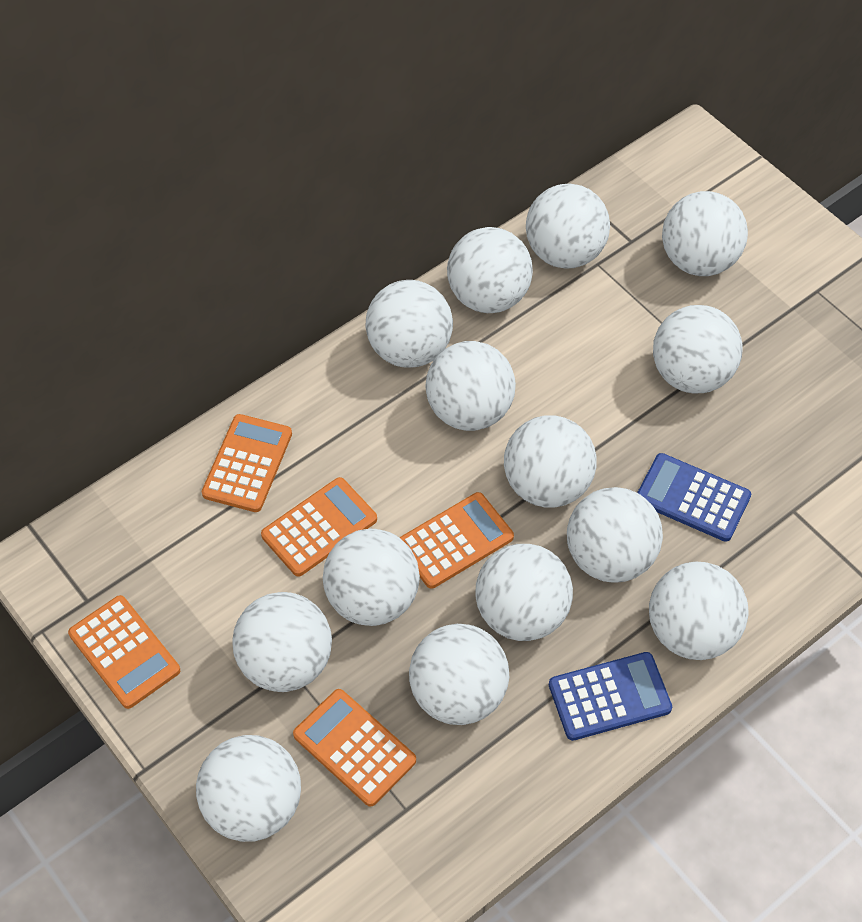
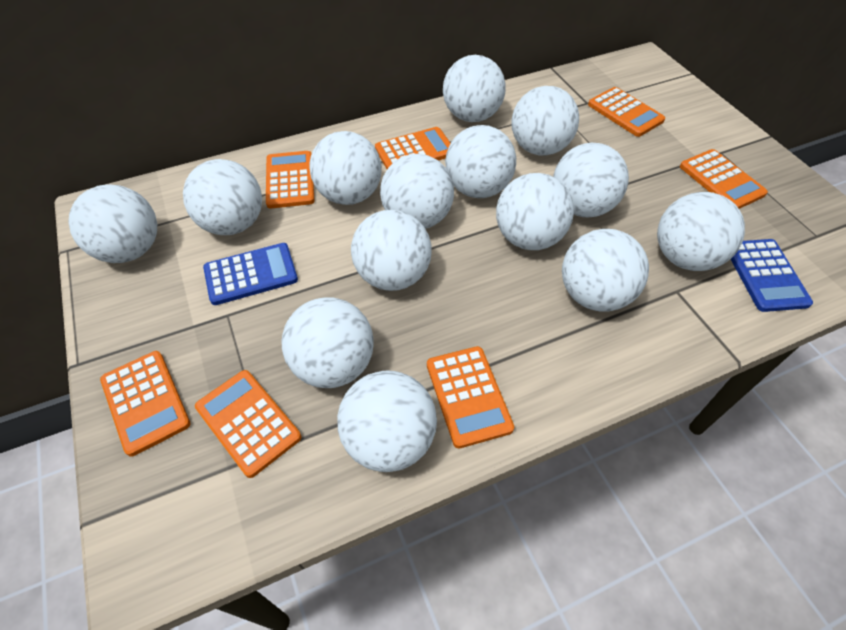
orange calculator: [68,595,180,709] [202,414,292,512] [261,477,377,577] [293,689,416,807] [399,492,514,589] = 5 -> [100,351,190,457] [195,370,301,478] [266,151,315,208] [375,127,450,169] [427,346,514,449] [588,87,665,137] [680,149,768,209] = 7

